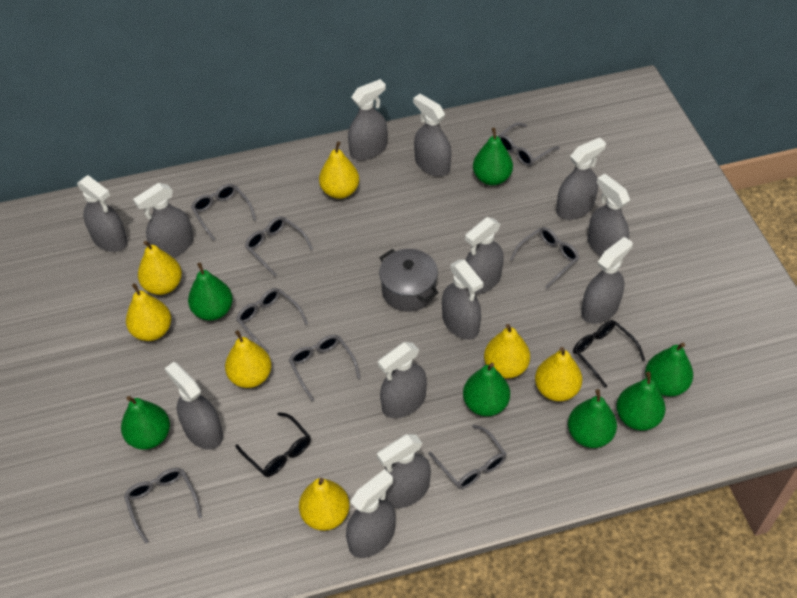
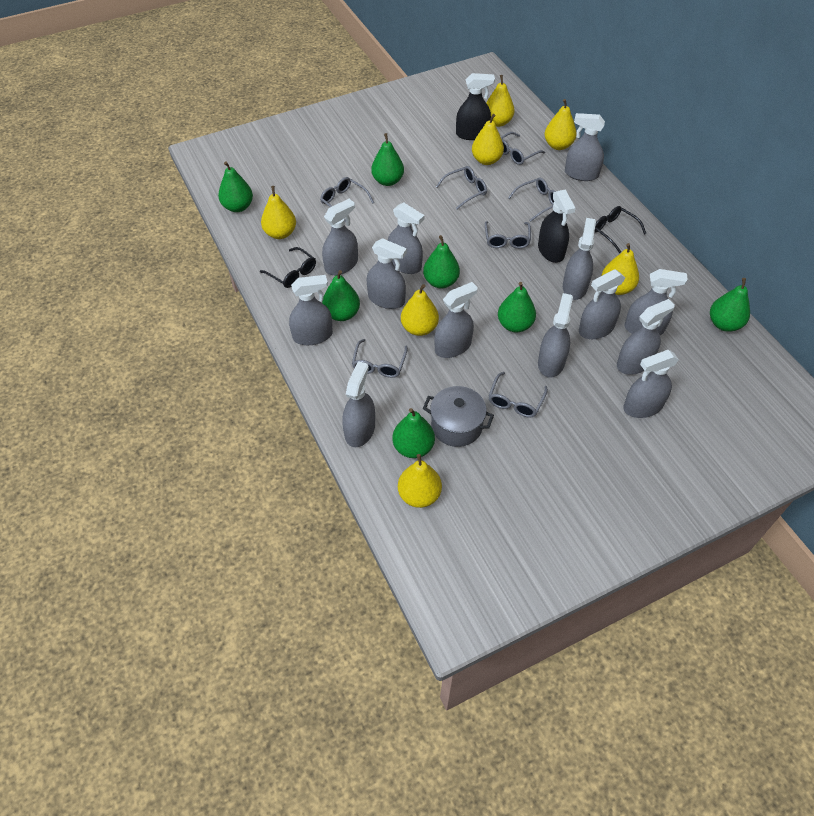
black spray bottle: none = 0 -> [456,73,495,140] [538,189,576,263] = 2
grey glasses: [124,468,202,544] [191,184,257,241] [236,288,308,353] [245,216,313,277] [289,335,361,401] [429,425,507,489] [498,122,559,166] [510,227,579,289] = 8 -> [320,177,374,222] [352,339,408,378] [436,166,487,209] [485,221,531,249] [489,372,548,418] [501,132,545,165] [508,178,556,222] = 7

